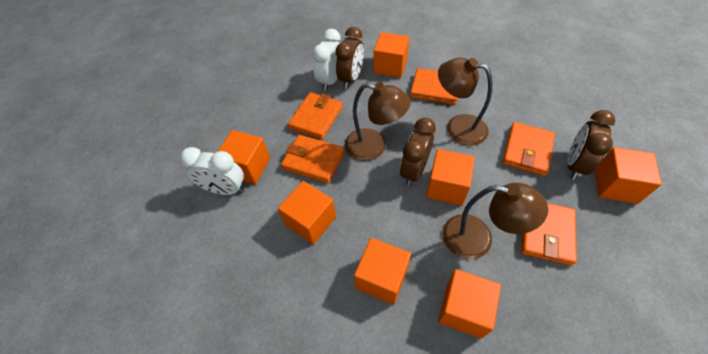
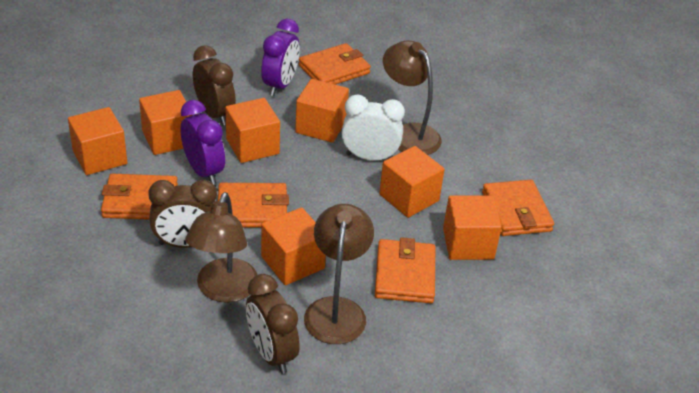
purple clock: none = 0 -> [180,100,225,185] [261,19,300,96] = 2
white clock: [180,147,244,195] [312,29,341,91] = 2 -> [342,94,405,161] = 1

